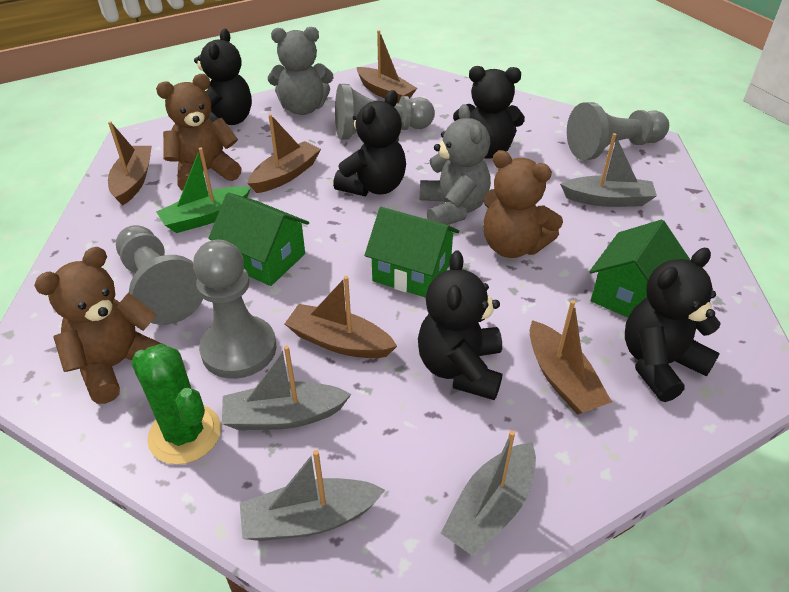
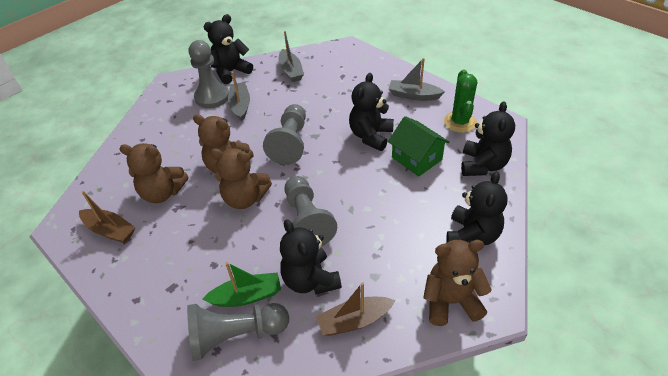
brown boat: [108,121,152,206] [247,114,321,193] [285,276,397,358] [357,30,417,104] [529,300,612,415] = 5 -> [79,191,136,243] [316,282,395,336] = 2
brown teddy bear: [34,247,166,404] [156,74,242,191] [483,150,563,258] = 3 -> [119,143,188,203] [193,114,254,174] [210,148,272,209] [423,240,492,326] = 4
green house: [208,193,309,286] [364,207,459,297] [589,220,690,318] = 3 -> [388,116,450,177] = 1
grey boat: [222,345,351,430] [240,450,385,541] [441,430,536,557] [560,133,657,207] = 4 -> [228,71,250,121] [279,31,304,82] [388,58,445,101] = 3
grey teddy bear: [268,27,333,115] [420,104,491,225] = 2 -> none = 0

